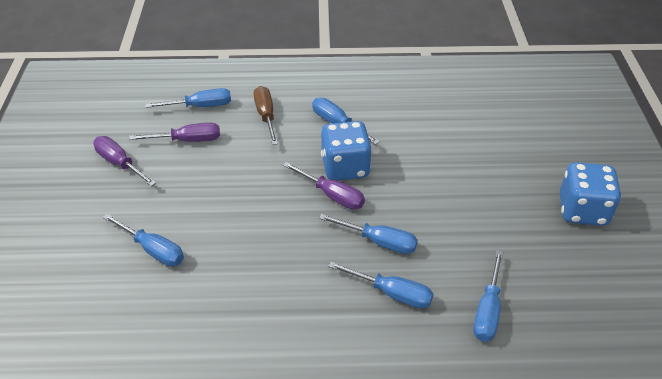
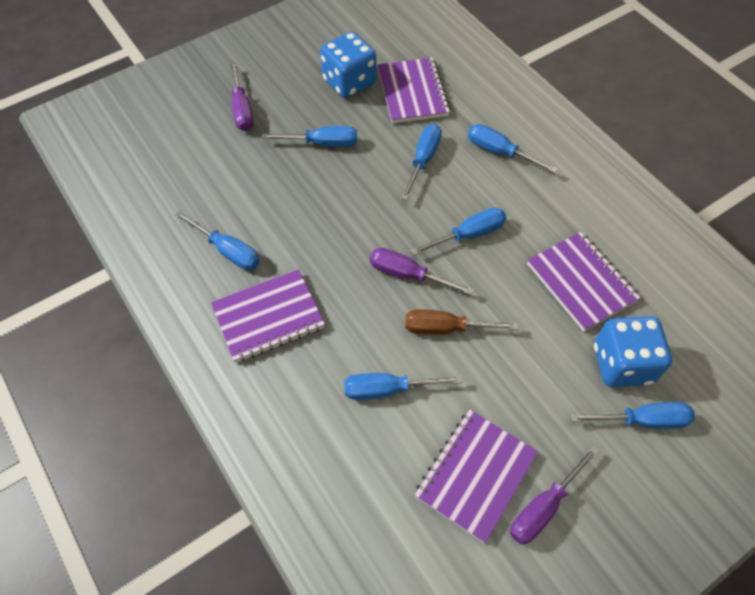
blue screwdriver: [103,214,184,266] [145,88,231,108] [312,98,380,145] [319,214,418,254] [328,261,433,309] [474,250,503,342] = 6 -> [175,211,260,270] [261,126,357,147] [344,373,463,400] [401,124,442,200] [411,207,507,255] [468,124,558,173] [570,402,695,429] = 7
purple notebook: none = 0 -> [211,269,325,363] [377,58,451,123] [415,410,538,543] [527,232,640,332] = 4

